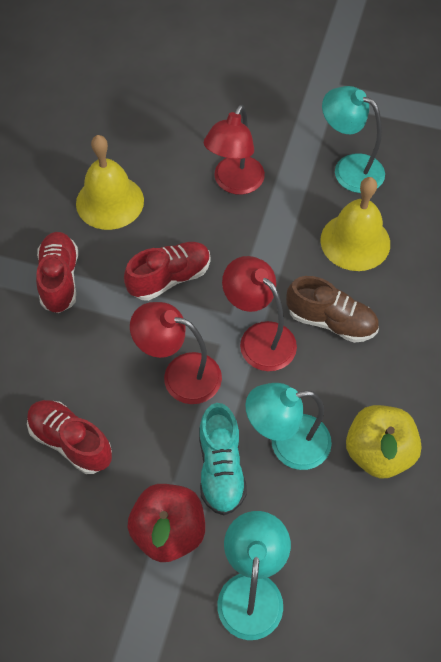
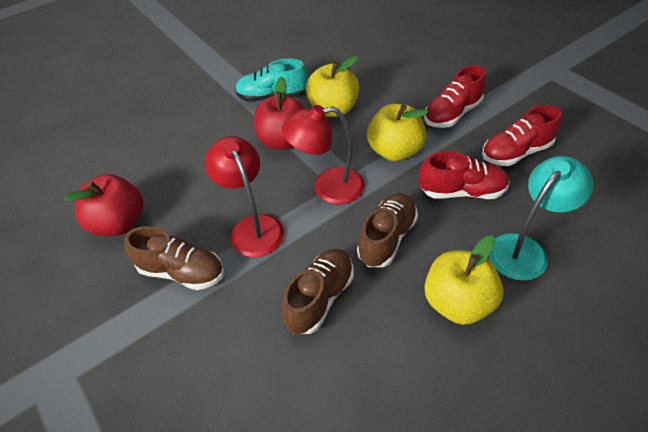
brown shoe: [286,276,379,343] = 1 -> [124,226,224,290] [282,249,354,334] [357,193,418,267] = 3
red apple: [127,484,205,562] = 1 -> [64,174,144,236] [254,77,306,150] = 2
red lamp: [130,302,222,404] [204,105,265,195] [222,256,297,371] = 3 -> [204,136,284,258] [282,105,365,205] = 2
turquoise lamp: [217,511,291,640] [245,383,332,470] [322,86,385,193] = 3 -> [489,156,594,281] = 1
yellow apple: [346,405,422,479] = 1 -> [306,56,359,117] [367,104,428,161] [424,236,504,325] = 3
yellow bell: [76,135,144,230] [320,177,390,271] = 2 -> none = 0

